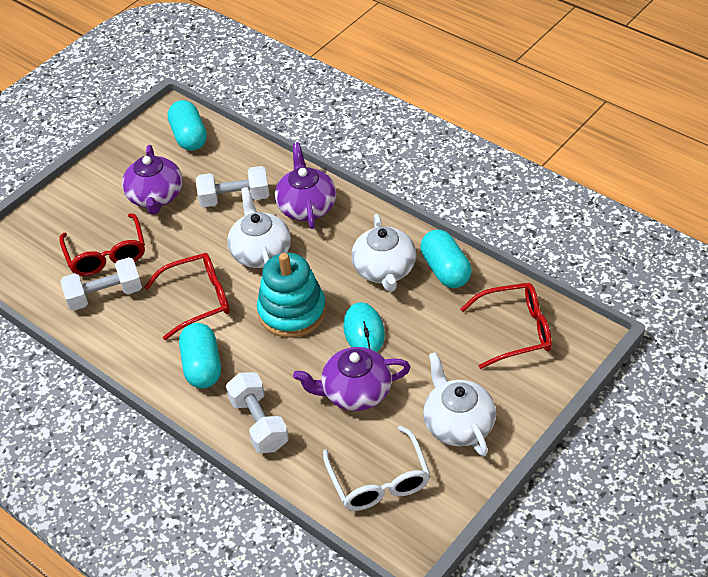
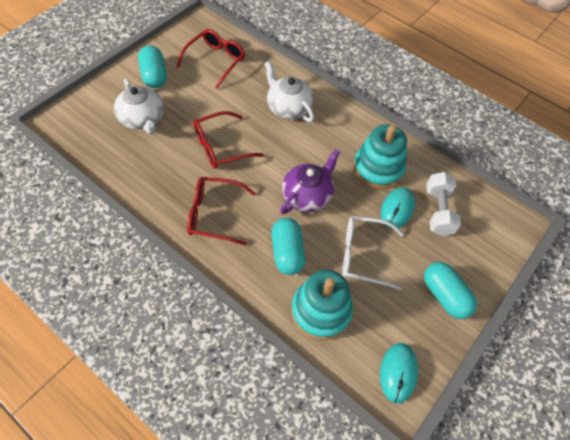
purple teapot: [122,145,183,215] [275,143,336,229] [293,347,411,411] = 3 -> [280,149,340,214] = 1
turquoise mouse: [343,302,385,352] = 1 -> [380,343,418,403] [381,187,415,229] = 2
turquoise stacking toy: [257,253,326,338] = 1 -> [291,270,353,340] [353,124,407,189] = 2
white dumbbell: [60,257,142,311] [196,166,269,207] [226,372,289,453] = 3 -> [426,172,461,236] = 1
white teapot: [227,187,291,268] [351,214,416,292] [423,352,496,456] = 3 -> [114,79,164,134] [265,61,314,122] = 2

